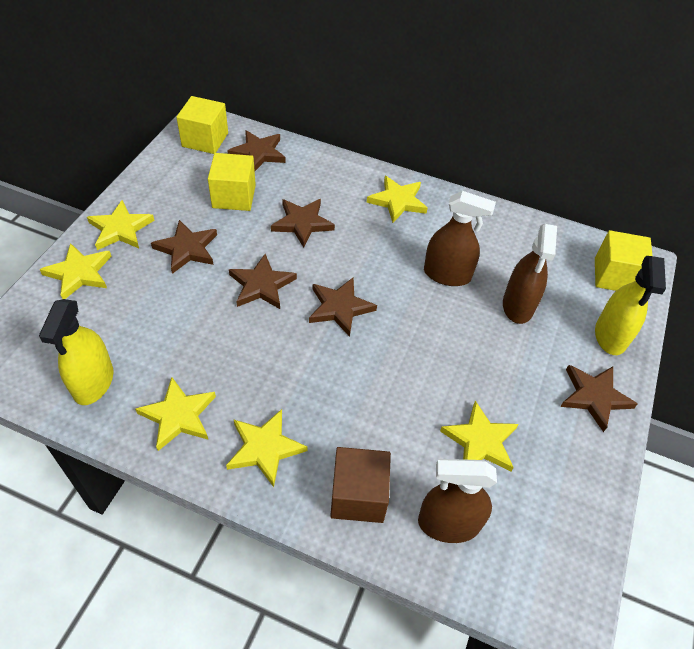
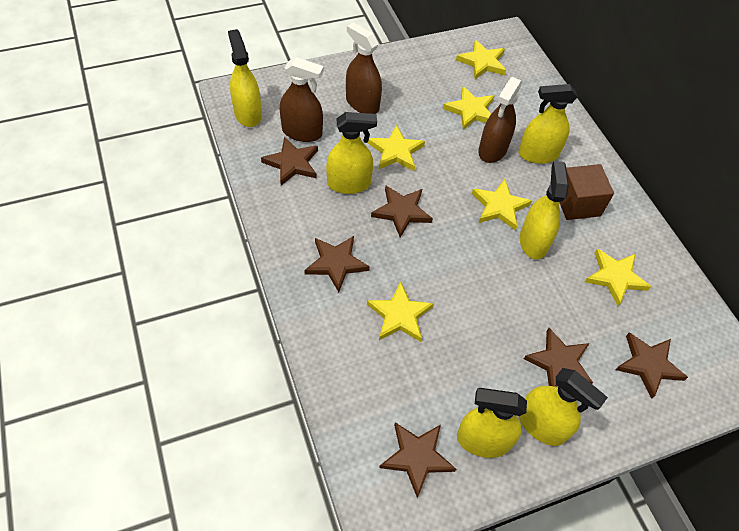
yellow cube: [176,96,228,154] [208,153,256,211] [595,230,652,291] = 3 -> none = 0
yellow spray bottle: [39,299,113,405] [595,256,666,355] = 2 -> [228,29,262,127] [326,112,377,194] [457,388,527,458] [518,84,577,164] [519,368,608,446] [520,161,569,260] = 6

